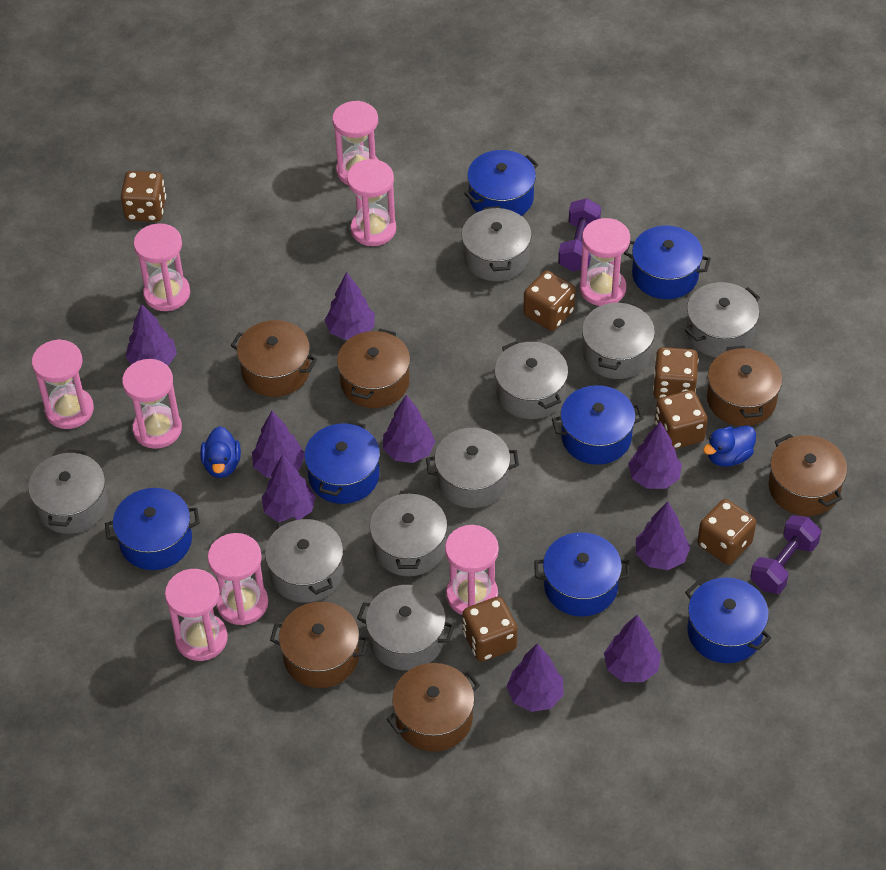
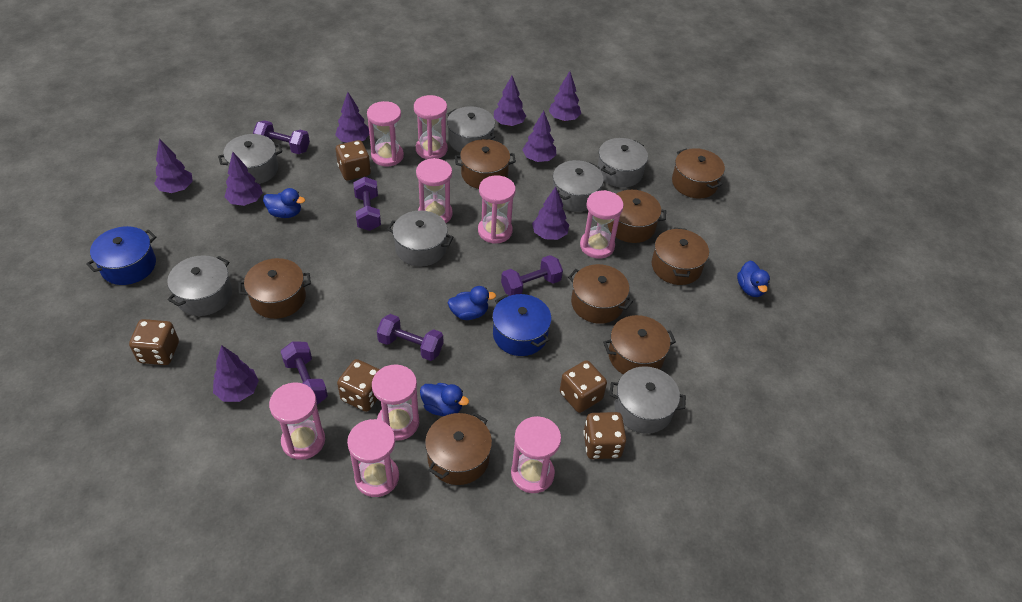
blue duck: [200,426,241,478] [703,426,756,467] = 2 -> [263,188,305,218] [420,383,469,416] [448,286,496,320] [737,260,770,297] = 4
blue pot: [105,488,200,570] [304,420,380,504] [464,150,539,216] [534,532,630,617] [552,385,644,465] [624,226,711,299] [685,577,771,663] = 7 -> [86,226,156,285] [492,294,551,356] = 2
brown dice: [121,171,166,222] [462,596,518,662] [523,270,576,331] [653,347,698,400] [655,390,708,449] [697,499,756,565] = 6 -> [129,319,179,365] [336,140,371,181] [337,359,380,412] [560,360,607,413] [583,412,626,459] = 5
brown pot: [231,320,317,397] [270,602,369,688] [337,329,410,408] [387,663,480,752] [707,346,782,426] [768,434,847,516] = 6 -> [238,258,311,319] [425,412,492,485] [455,139,516,189] [568,264,633,324] [603,315,676,375] [607,190,666,243] [652,228,709,285] [672,148,725,199] = 8
grey pot: [28,450,108,534] [265,517,343,603] [357,585,455,670] [370,491,447,576] [426,428,519,508] [461,206,532,281] [495,340,568,419] [582,300,655,379] [685,282,760,358] = 9 -> [167,255,232,316] [218,134,282,184] [387,210,453,267] [447,106,495,153] [552,160,604,212] [598,138,648,188] [609,366,686,434] = 7
purple dumbbell: [558,198,601,272] [750,515,821,594] = 2 -> [253,120,310,154] [280,341,328,405] [353,177,381,231] [377,314,443,361] [501,255,563,296] = 5
purple tree: [125,304,177,366] [252,411,304,478] [261,454,315,522] [325,272,375,340] [383,395,435,463] [506,643,564,712] [604,615,661,682] [628,421,682,489] [636,502,690,570] = 9 -> [154,139,193,193] [213,345,259,402] [225,152,263,206] [335,92,369,143] [494,76,526,126] [523,111,556,162] [532,187,569,240] [549,71,581,122] = 8

